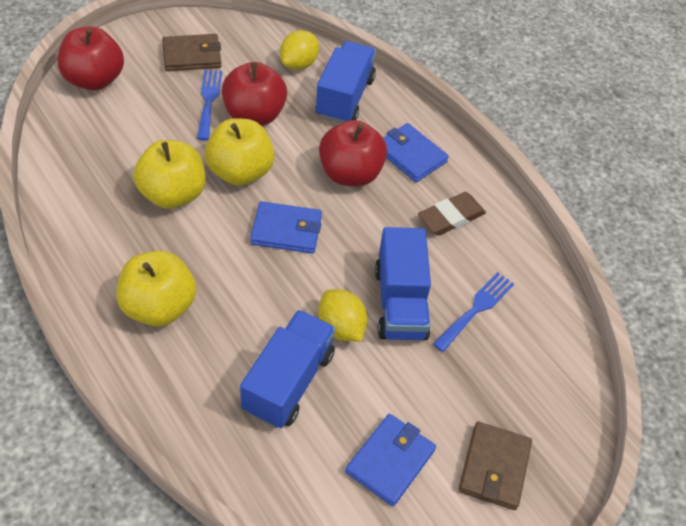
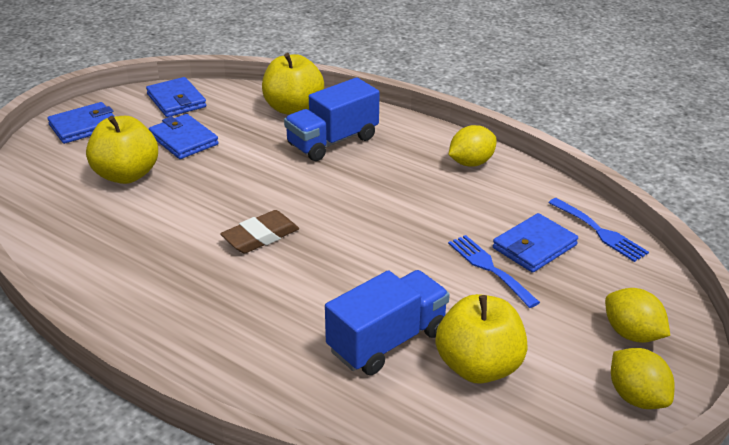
blue truck: [240,310,336,428] [315,41,376,123] [375,227,431,340] = 3 -> [284,77,379,161] [325,270,450,375] = 2
blue wallet: [250,201,322,254] [345,414,436,506] [383,123,449,182] = 3 -> [47,102,115,144] [146,77,206,117] [149,114,219,159] [493,213,578,273] = 4
brown wallet: [162,34,222,71] [459,422,532,510] = 2 -> none = 0
red apple: [58,26,124,90] [222,62,287,126] [319,120,387,186] = 3 -> none = 0
yellow lemon: [280,30,319,70] [318,289,367,341] = 2 -> [448,125,497,167] [605,288,670,343] [611,348,675,409] = 3

